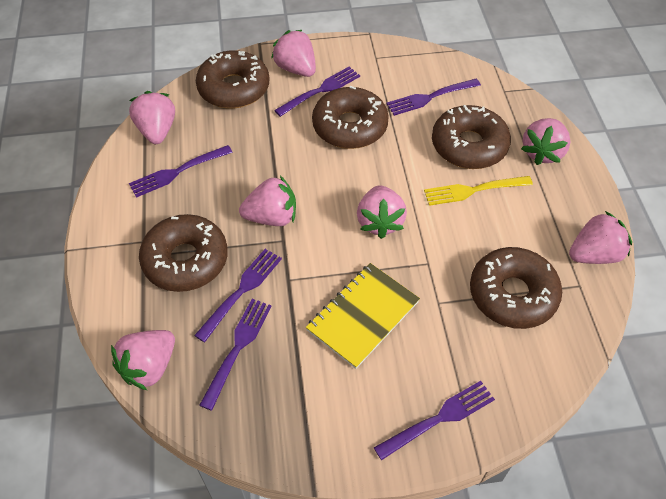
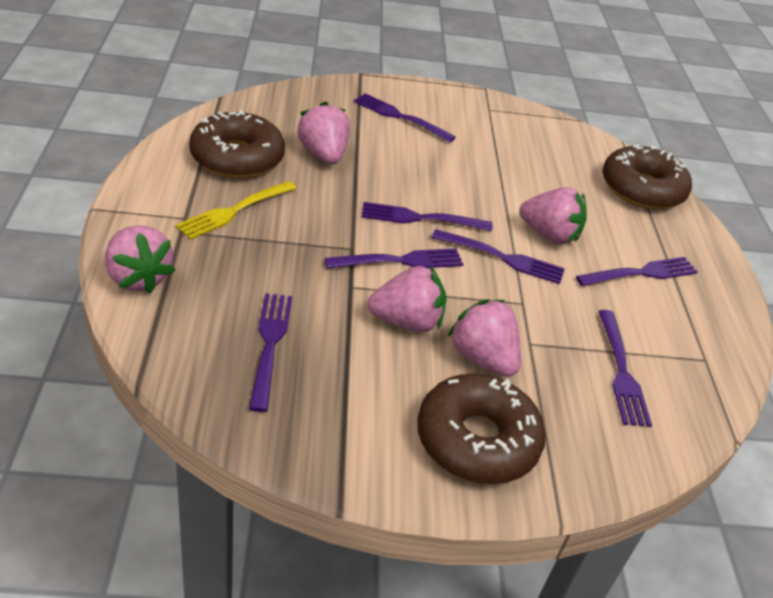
brown donut: [139,214,228,292] [196,50,270,108] [312,86,389,149] [432,105,511,169] [470,247,562,329] = 5 -> [189,110,285,179] [417,374,546,484] [602,145,692,210] = 3
pink strawberry: [111,330,175,391] [129,91,175,144] [239,176,296,226] [271,30,316,77] [357,185,407,239] [521,118,570,165] [569,211,632,264] = 7 -> [105,225,175,293] [297,101,350,164] [367,266,446,332] [448,299,521,377] [519,187,587,245] = 5
purple fork: [129,145,233,198] [194,249,282,342] [199,299,272,411] [274,66,360,117] [374,381,495,460] [386,79,481,116] = 6 -> [249,293,292,412] [324,248,464,269] [354,93,456,142] [362,202,492,231] [431,229,565,284] [576,257,698,286] [598,310,652,427] = 7
yellow notebook: [306,263,420,369] = 1 -> none = 0

